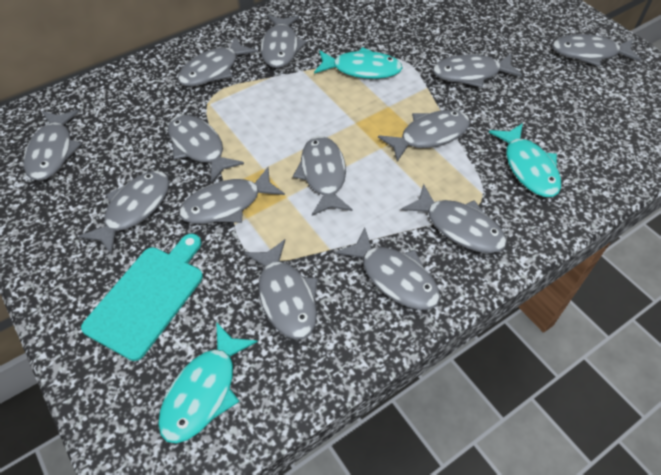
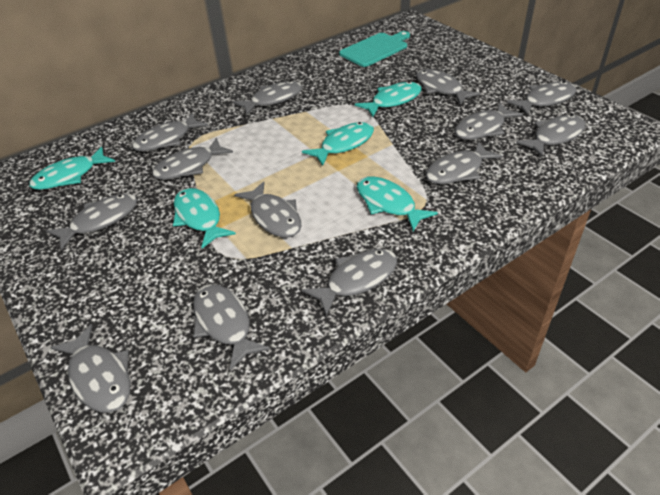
turquoise fish: [158,322,258,443] [314,47,403,79] [489,123,561,197] = 3 -> [29,147,115,190] [173,188,236,249] [302,122,374,166] [355,81,422,117] [357,176,438,231] = 5

